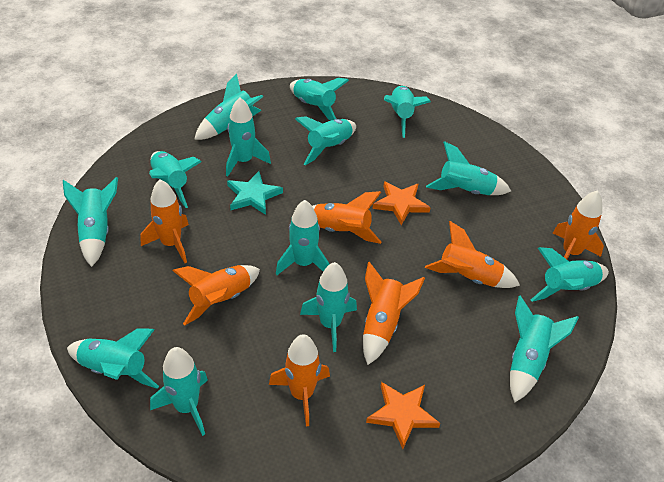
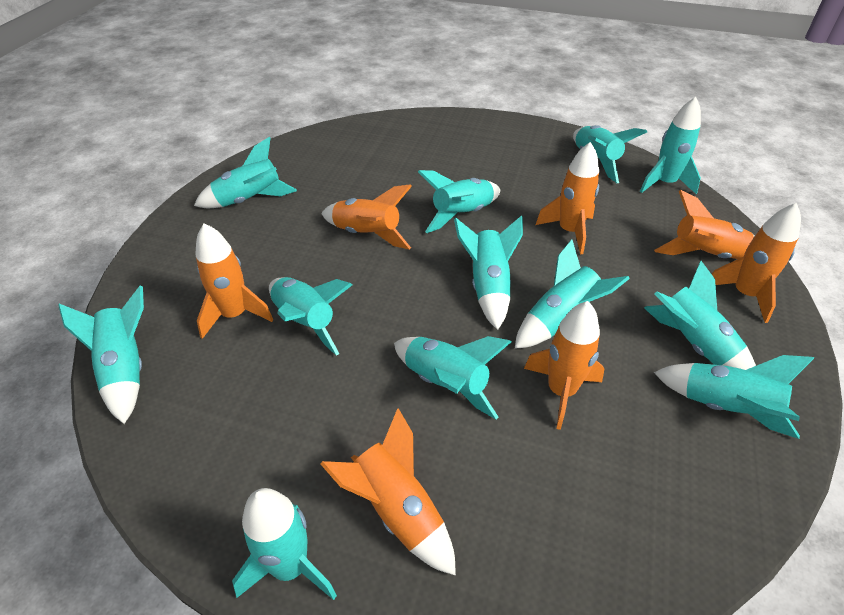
orange star: [366,382,440,449] [372,181,431,225] = 2 -> none = 0
turquoise rocket: [63,177,118,267] [67,328,159,389] [149,151,202,208] [150,347,208,436] [194,73,264,140] [226,97,271,177] [276,200,329,275] [290,78,349,120] [295,116,356,165] [300,262,357,352] [384,86,431,138] [426,141,511,195] [510,295,579,403] [531,247,609,302] = 14 -> [58,286,144,424] [194,137,297,208] [232,488,337,600] [269,277,352,356] [394,336,511,419] [418,170,500,233] [454,215,523,330] [515,240,630,349] [573,125,647,183] [640,97,701,194] [644,261,756,370] [654,355,814,439] = 12
turquoise star: [227,171,283,215] = 1 -> none = 0

